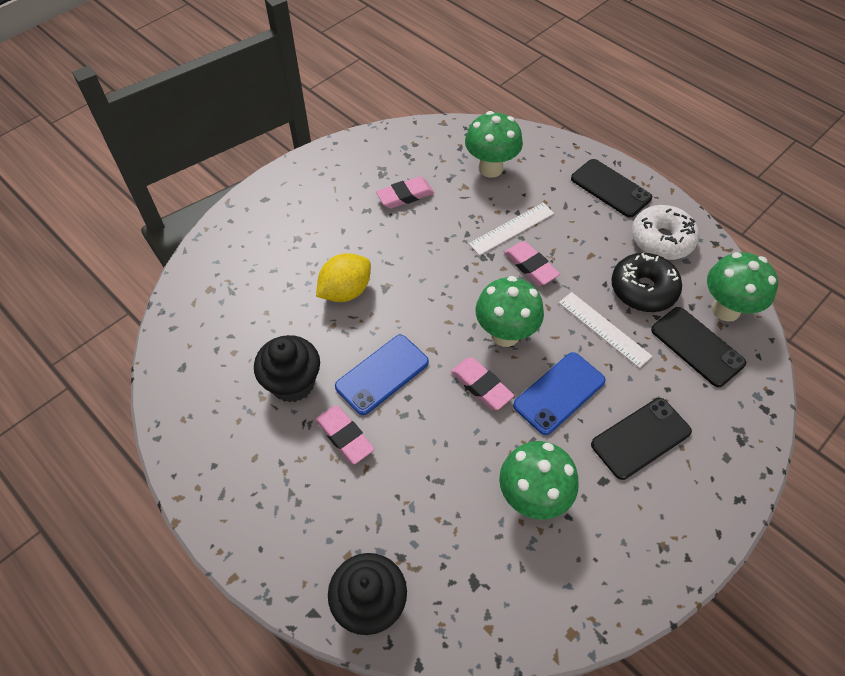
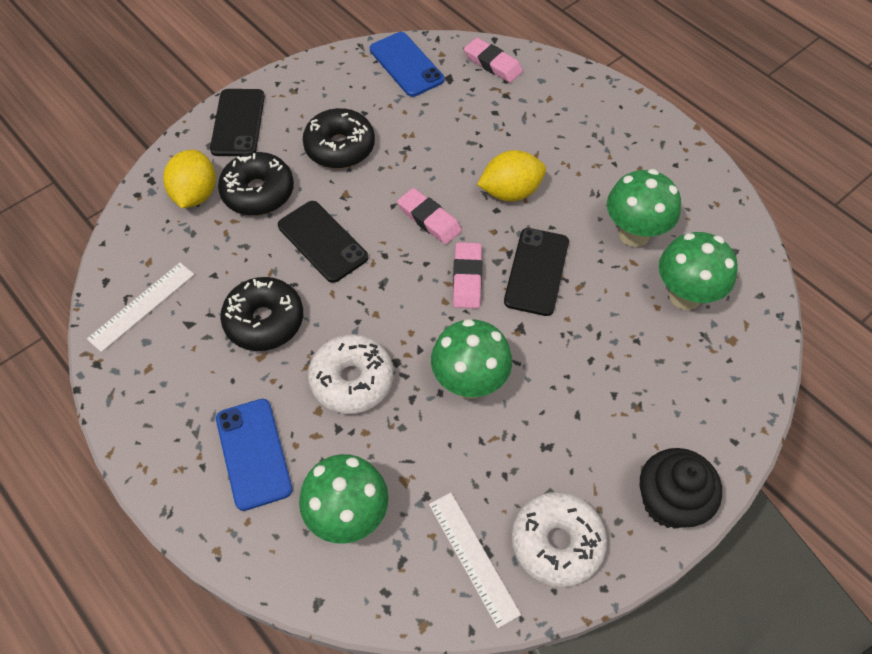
black cupcake: [254,335,320,402] [328,553,407,635] = 2 -> [640,448,722,529] = 1
black donut: [611,253,682,312] = 1 -> [218,152,294,216] [220,277,303,351] [302,108,375,168] = 3
pink eraser: [315,405,375,464] [376,177,434,209] [451,358,514,410] [504,241,560,285] = 4 -> [397,188,462,245] [453,242,482,309] [464,38,523,83] = 3
white donut: [631,205,699,260] = 1 -> [308,334,393,414] [512,492,607,587] = 2
yellow lemon: [316,253,371,302] = 1 -> [163,150,216,208] [477,150,546,201] = 2

